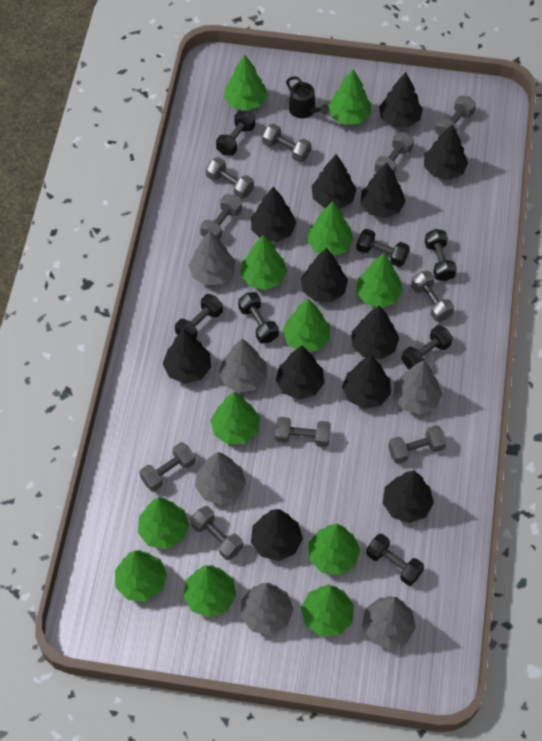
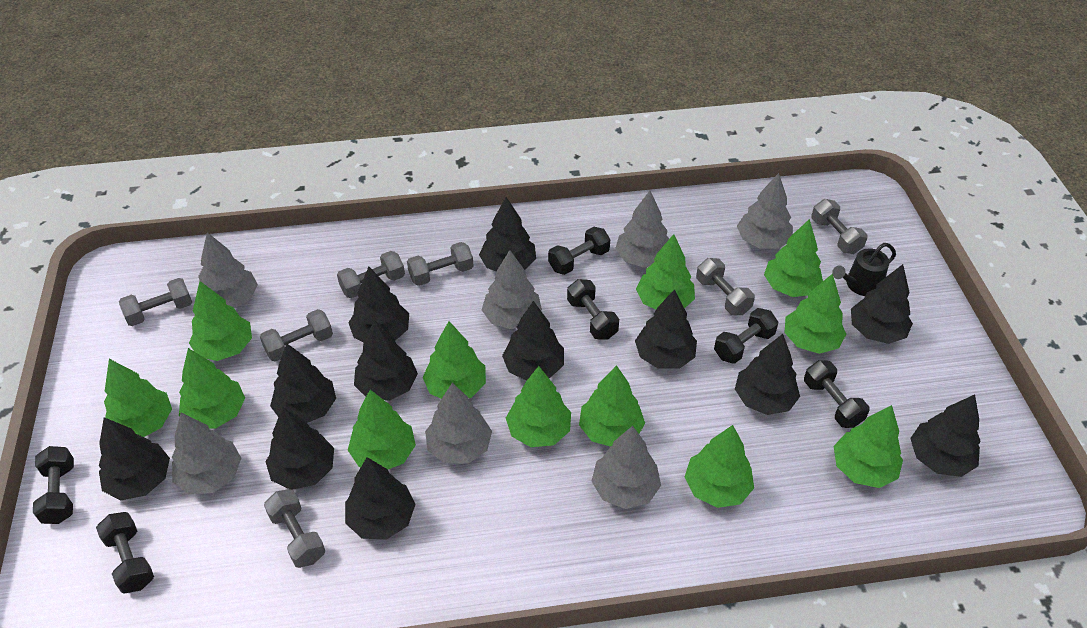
black dumbbell: [175,294,223,338] [216,111,255,156] [238,292,279,344] [356,229,410,267] [366,534,424,586] [401,325,453,369] [425,229,457,281] = 7 -> [33,446,74,524] [96,512,154,594] [548,227,610,275] [567,279,619,340] [714,308,778,364] [804,360,869,428] = 6
grey dumbbell: [139,442,195,491] [190,506,243,560] [200,194,242,239] [206,157,254,199] [262,124,311,162] [275,417,331,447] [375,132,414,174] [388,425,446,464] [411,271,454,322] [435,96,476,136] = 10 -> [119,278,192,326] [260,309,333,361] [264,489,325,568] [337,251,405,298] [407,242,474,286] [696,258,755,315] [811,199,867,254] = 7
grey tree: [189,231,235,286] [195,452,246,505] [219,339,267,393] [241,583,294,635] [362,596,416,649] [393,360,442,415] = 6 -> [172,413,241,494] [198,232,258,308] [425,383,492,464] [482,250,542,329] [592,426,661,509] [615,191,669,268] [737,173,793,249] = 7

